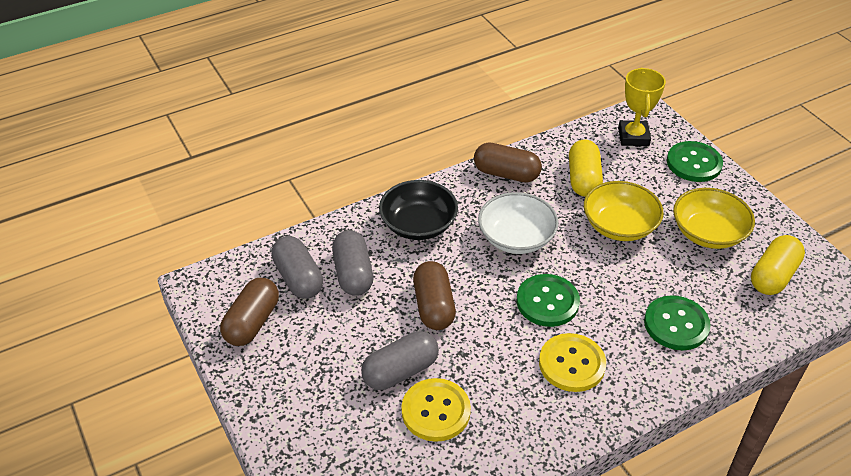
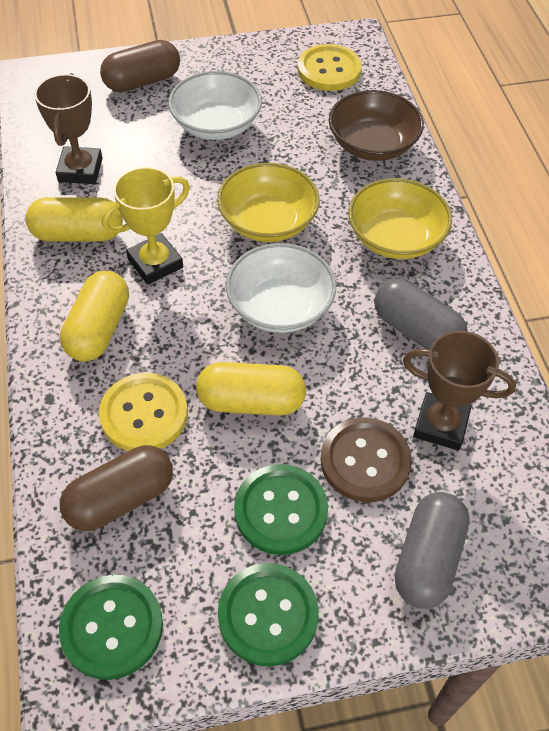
black bowl: [379,180,458,240] = 1 -> none = 0
brown bowl: none = 0 -> [329,90,424,161] = 1
brown button: none = 0 -> [321,417,412,502] = 1
brown capsule: [220,278,279,346] [413,261,456,330] [474,143,542,183] = 3 -> [60,445,173,531] [100,40,180,92] = 2
brown trophy: none = 0 -> [34,73,103,184] [403,331,516,451] = 2
grey capsule: [271,236,323,299] [332,230,373,296] [361,331,439,390] = 3 -> [374,279,468,350] [395,492,469,609] = 2
white bowl: [478,192,559,254] = 1 -> [168,71,262,140] [226,243,336,333] = 2
yellow capsule: [569,140,603,197] [751,235,805,295] = 2 -> [25,197,123,242] [60,271,129,362] [196,362,306,416] = 3

